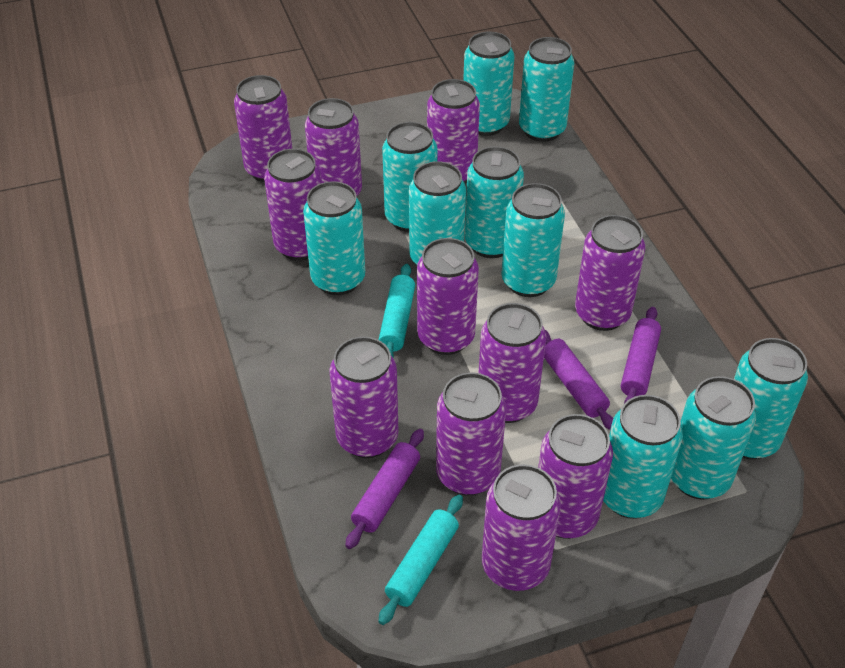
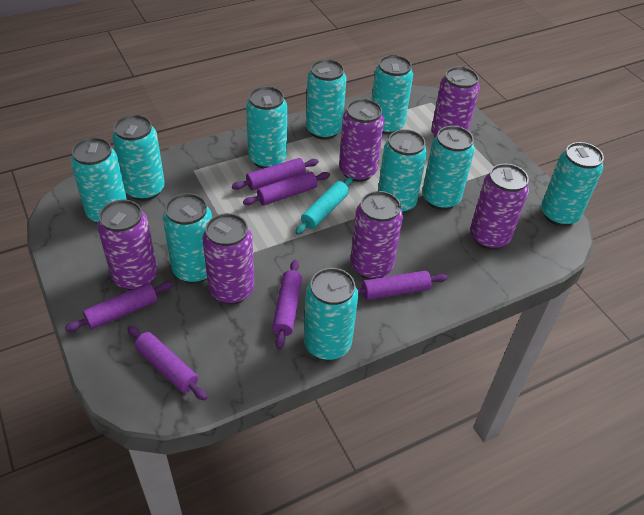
purple can: [234,75,292,182] [264,149,322,261] [305,98,362,196] [330,336,399,458] [417,238,479,355] [427,79,480,183] [436,373,506,495] [479,303,546,423] [482,464,561,591] [538,414,613,539] [575,215,645,331] = 11 -> [98,200,157,290] [202,213,254,304] [339,99,384,182] [350,191,403,279] [431,67,480,138] [470,164,529,250] = 6
purple rolling pin: [345,429,424,549] [544,330,613,430] [621,307,661,403] = 3 -> [65,281,173,332] [127,326,207,401] [232,158,319,190] [243,171,330,206] [272,260,302,349] [357,270,448,300] = 6
turquoise rolling pin: [378,495,463,625] [379,264,415,358] = 2 -> [295,177,353,235] = 1

